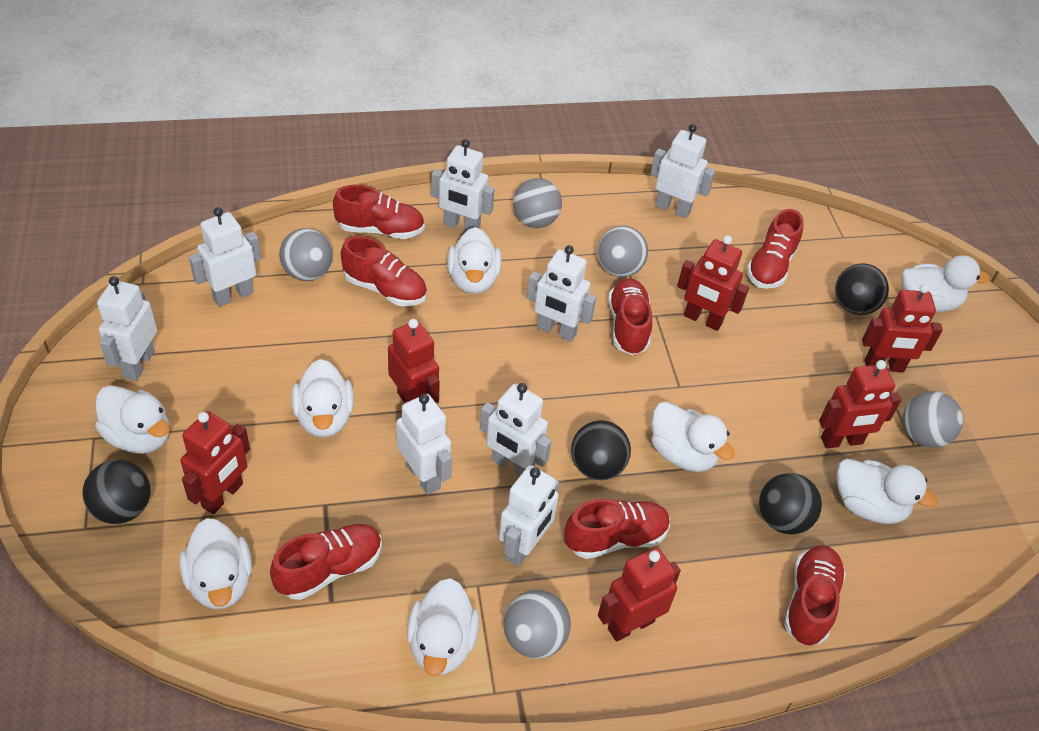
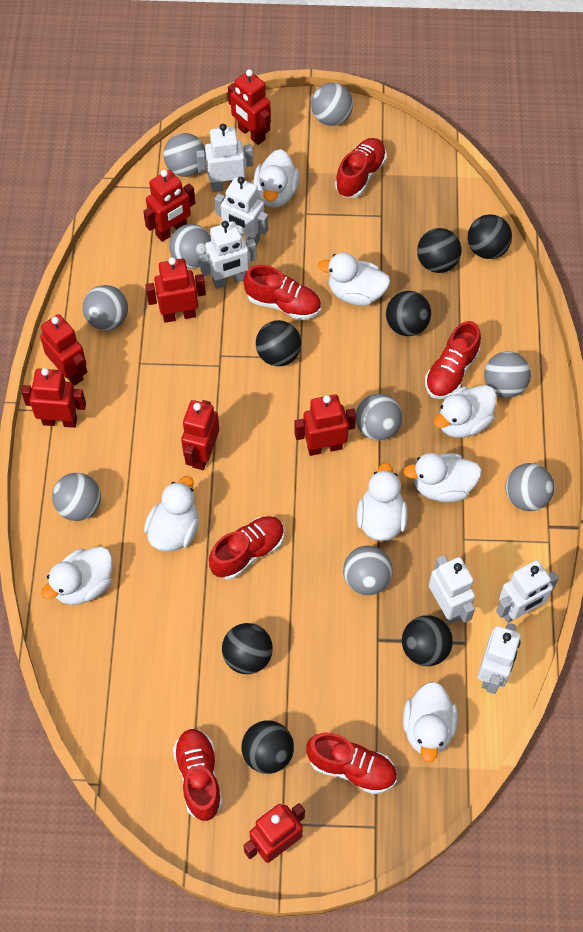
black ball: [82,460,151,524] [571,420,631,480] [759,473,822,535] [835,263,889,315] = 4 -> [222,623,273,674] [242,721,294,774] [256,320,301,366] [386,291,431,336] [402,615,453,666] [417,228,462,273] [468,214,512,259] = 7
grey ball: [279,228,333,281] [503,590,571,659] [513,178,562,228] [597,226,648,277] [903,391,963,448] = 5 -> [52,473,101,521] [83,285,128,331] [163,133,206,177] [169,224,211,269] [311,83,353,126] [343,546,393,595] [356,393,403,441] [484,351,531,398] [506,463,554,511] = 9
red robot: [181,411,250,514] [388,319,440,403] [598,547,681,642] [677,235,749,331] [819,360,901,448] [862,284,943,372] = 6 -> [21,368,86,428] [40,314,87,386] [143,170,195,242] [145,257,206,323] [181,400,219,470] [228,69,271,145] [243,803,305,863] [295,395,356,456] = 8
red shoe: [270,524,382,600] [333,185,425,239] [341,236,427,306] [564,499,670,559] [608,278,652,355] [747,209,804,289] [784,545,846,645] = 7 -> [173,728,222,821] [209,516,285,580] [244,265,321,320] [306,733,397,794] [335,138,387,198] [425,321,481,399] = 6
white robot: [97,276,157,381] [189,207,261,307] [396,394,452,495] [431,139,495,232] [480,383,552,477] [499,465,559,566] [527,245,596,342] [650,124,715,218] = 8 -> [196,124,253,192] [199,221,257,289] [215,177,268,245] [429,555,475,624] [478,623,521,694] [496,560,559,623] = 6

